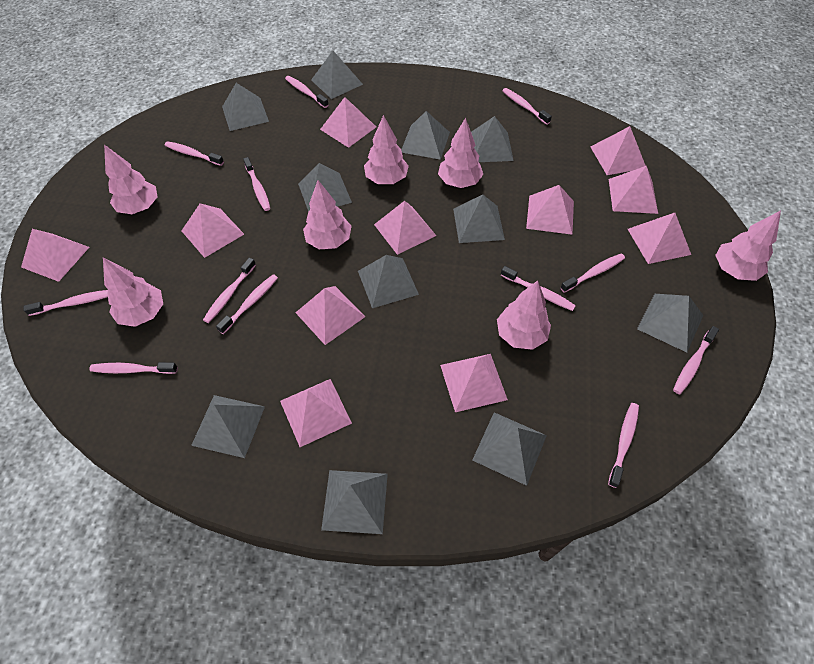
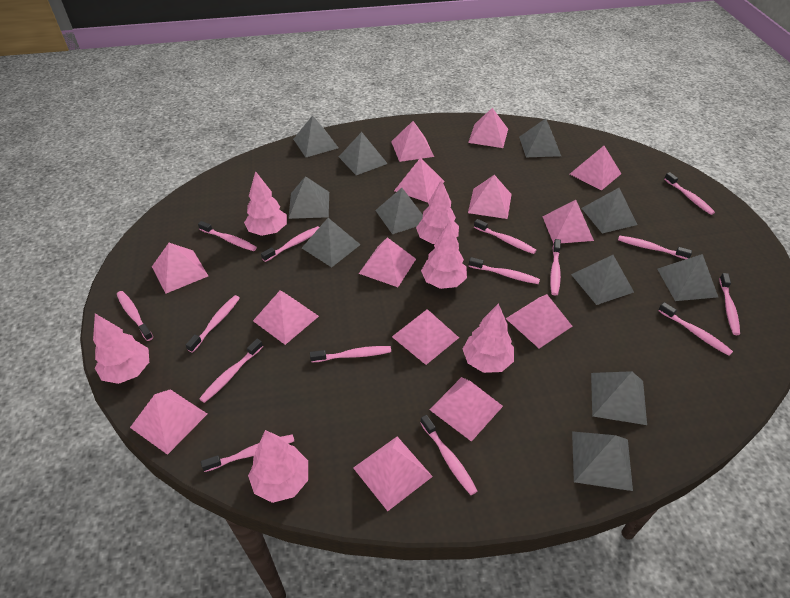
pink pyramid: [21,229,89,282] [181,203,244,258] [280,379,352,447] [295,286,365,345] [320,97,376,148] [374,201,436,255] [440,354,508,412] [526,185,574,235] [591,126,646,175] [609,166,658,214] [628,213,691,264] = 11 -> [130,389,207,455] [152,243,208,293] [253,290,319,345] [353,436,433,511] [359,237,416,287] [391,121,434,162] [392,309,459,365] [394,157,445,203] [429,377,503,442] [468,108,508,148] [468,175,512,219] [505,294,572,349] [542,200,594,244] [570,146,621,190] = 14
pink toothbrush: [23,290,108,316] [89,362,178,374] [165,141,224,166] [203,257,256,323] [216,274,278,334] [243,157,271,211] [285,76,329,108] [501,266,576,311] [502,88,552,125] [560,254,625,293] [608,403,639,488] [673,326,719,394] = 12 -> [117,291,153,341] [186,295,240,353] [198,221,257,251] [199,339,263,403] [201,434,294,472] [261,226,319,262] [310,346,391,362] [420,415,477,495] [469,257,540,284] [474,219,536,254] [550,239,561,296] [618,236,692,259] [658,302,733,356] [664,172,715,215] [719,273,740,335] = 15
pink tree: [103,258,163,327] [104,145,157,214] [303,180,352,249] [364,115,409,184] [438,118,483,188] [497,281,551,350] [715,210,781,281] = 7 -> [93,314,149,384] [244,171,287,236] [248,430,308,503] [416,179,459,244] [421,222,467,289] [463,303,514,373] = 6

